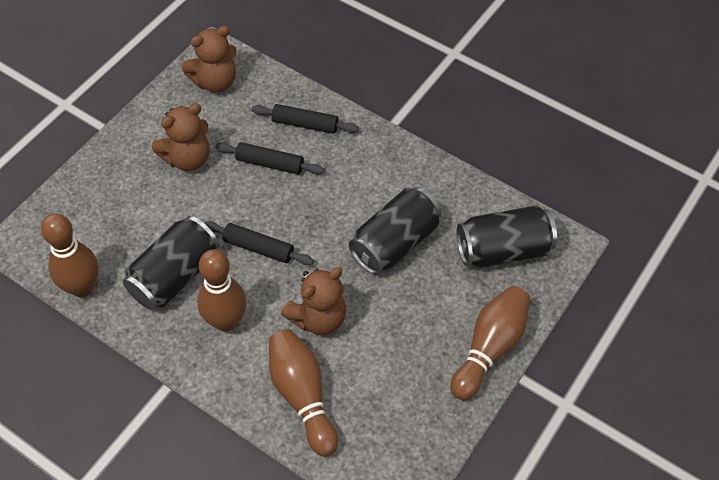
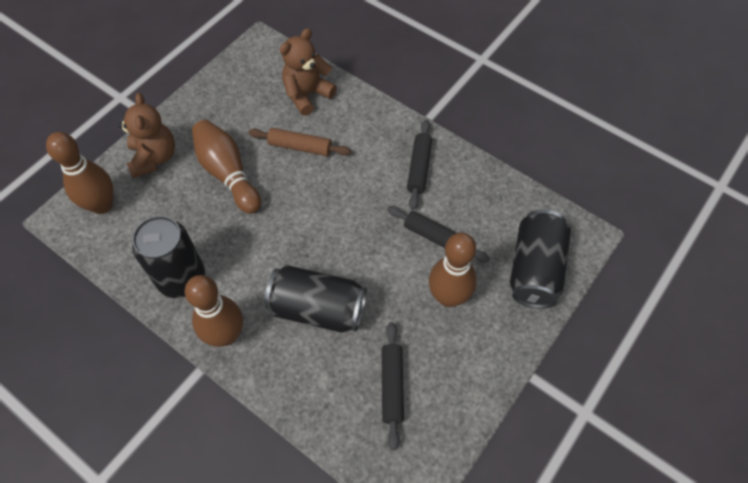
brown rolling pin: none = 0 -> [248,128,351,156] = 1
brown teddy bear: [152,103,209,171] [181,26,237,93] [281,267,346,335] = 3 -> [118,93,175,178] [280,28,337,116] = 2

